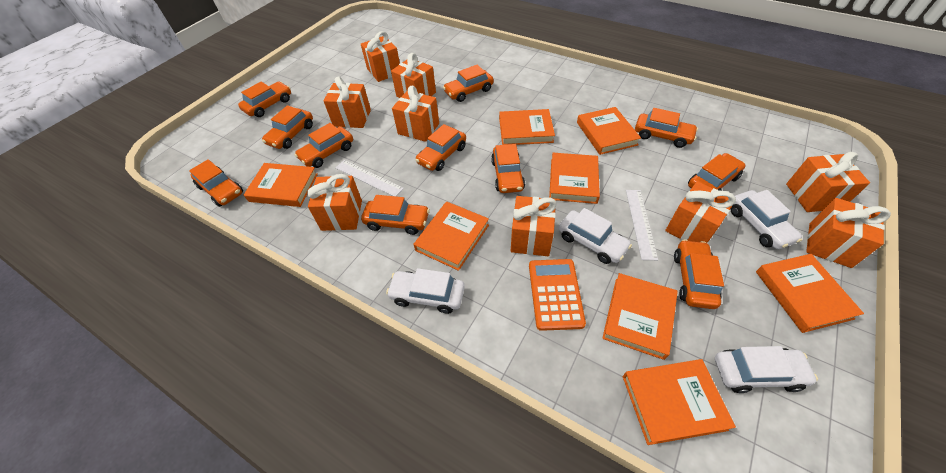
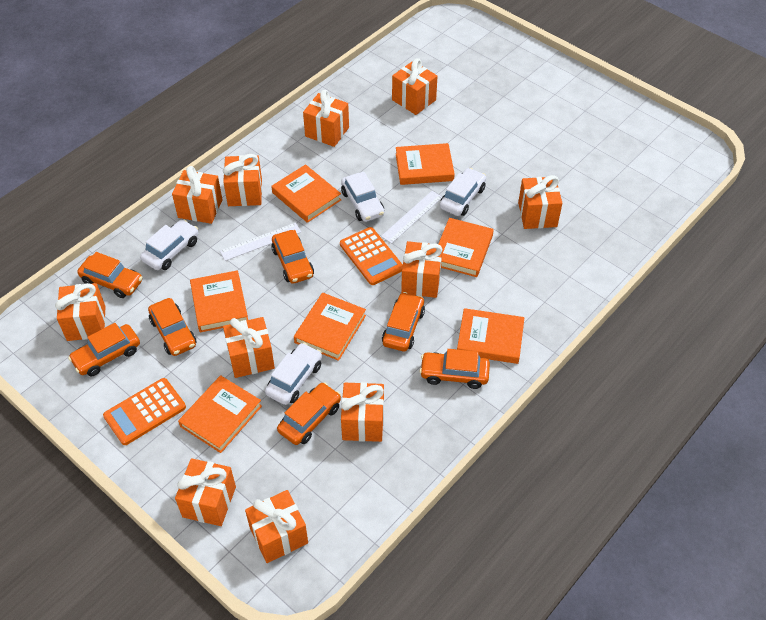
orange book: [244,163,318,207] [414,201,489,271] [499,109,555,145] [549,153,600,204] [577,107,641,155] [602,273,678,360] [623,359,736,445] [756,254,864,333] = 8 -> [178,375,262,453] [190,270,248,332] [271,164,341,223] [294,293,366,361] [396,143,455,185] [438,218,494,277] [457,308,524,364] = 7
orange calculator: [529,259,586,331] = 1 -> [103,378,186,445] [340,227,403,285] = 2
orange car: [189,159,243,207] [238,82,291,117] [262,105,313,149] [294,123,353,168] [361,195,430,235] [415,124,466,171] [443,65,494,102] [491,144,525,193] [635,108,698,148] [674,239,724,309] [688,153,746,191] = 11 -> [68,323,140,376] [77,252,143,298] [148,298,197,356] [271,230,314,284] [277,382,341,445] [382,292,425,351] [419,349,490,389] = 7
orange gift: [307,174,362,231] [323,76,371,128] [361,31,400,82] [391,53,436,98] [392,86,439,142] [511,196,557,256] [665,182,736,243] [786,152,870,212] [806,198,891,268] = 9 -> [55,283,105,341] [172,166,223,224] [175,458,236,526] [223,154,262,206] [223,317,275,378] [245,490,308,563] [303,90,349,147] [341,382,384,442] [392,58,438,115] [401,241,443,298] [518,175,562,229] = 11

